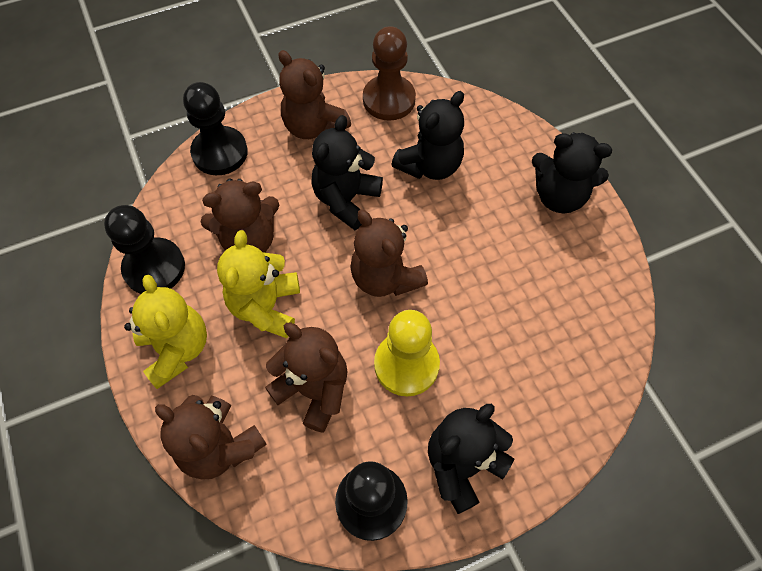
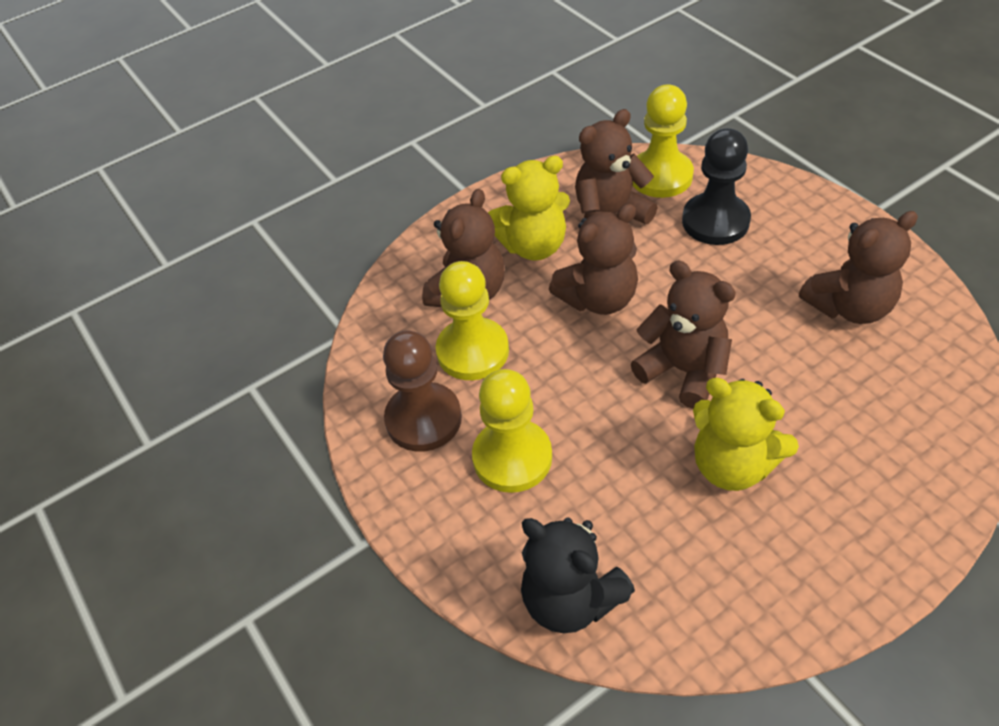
black pawn: [104,205,185,294] [183,82,248,175] [335,461,408,541] = 3 -> [682,128,751,245] = 1
black teddy bear: [311,115,383,230] [391,91,464,180] [428,404,514,514] [532,132,612,214] = 4 -> [521,517,635,633] = 1
yellow pawn: [374,310,440,396] = 1 -> [436,261,509,380] [472,369,552,493] [633,84,694,198] = 3

